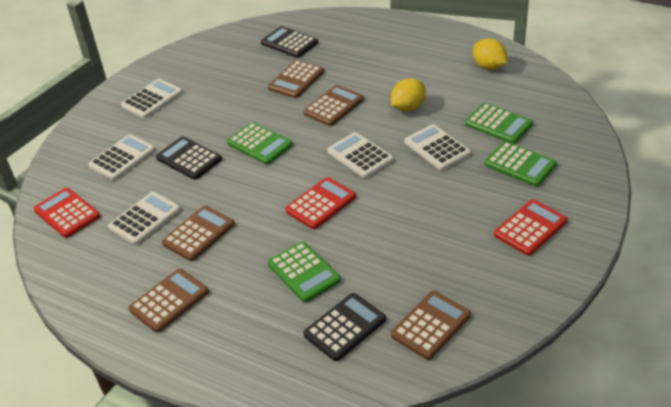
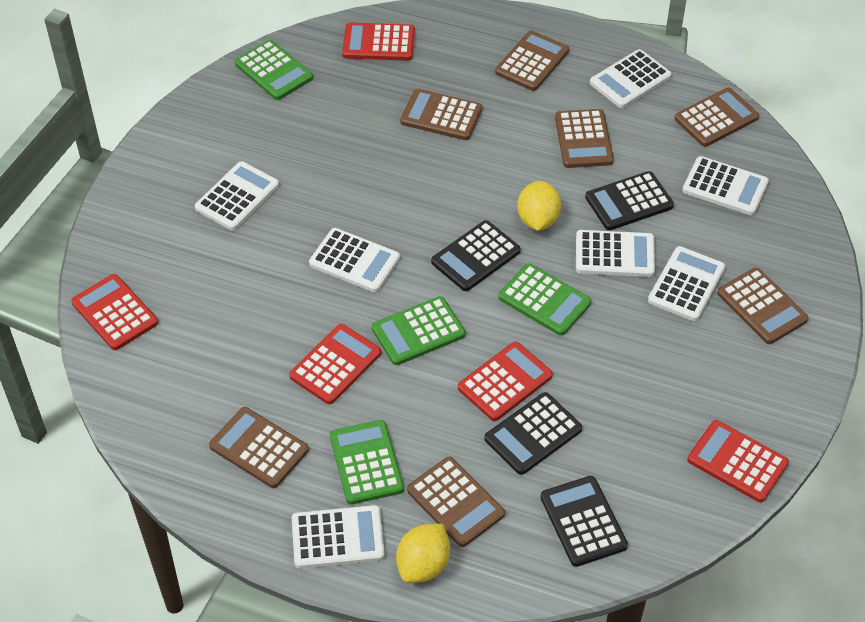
black calculator: [156,137,222,180] [261,26,318,58] [304,293,386,361] = 3 -> [431,220,521,291] [484,392,582,475] [540,476,628,567] [585,171,674,230] = 4
brown calculator: [128,269,209,333] [162,206,235,261] [268,60,324,98] [303,85,364,126] [391,291,471,360] = 5 -> [209,407,309,488] [400,89,482,140] [407,457,505,547] [495,31,569,91] [555,109,614,168] [674,88,759,147] [717,268,809,344] = 7
red calculator: [33,188,100,238] [285,177,356,229] [494,199,568,256] = 3 -> [71,274,158,350] [289,324,381,404] [342,22,415,61] [458,341,553,421] [687,420,789,502] = 5
white calculator: [88,134,155,180] [108,192,180,245] [121,79,182,118] [327,132,393,178] [404,124,471,170] = 5 -> [195,161,279,230] [292,505,385,569] [309,228,400,292] [576,230,655,277] [590,49,671,108] [648,246,725,321] [682,156,769,215] = 7

